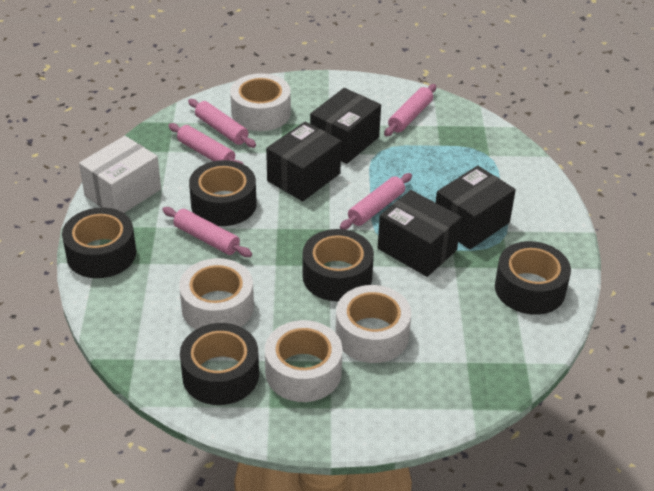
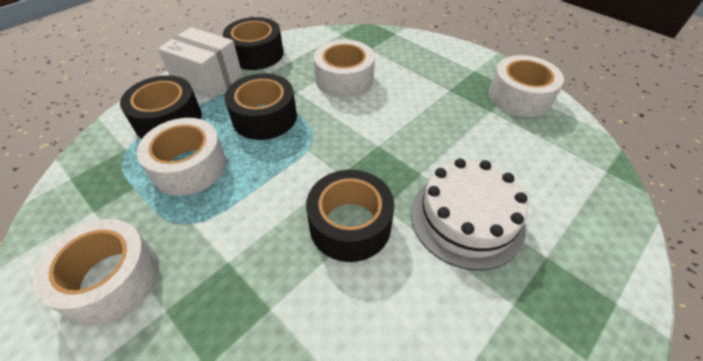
black box: [266,121,341,201] [310,88,381,164] [378,190,462,277] [436,166,516,249] = 4 -> none = 0
black tape: [62,208,136,278] [180,323,259,405] [189,160,257,226] [302,229,374,302] [495,241,571,315] = 5 -> [120,75,202,138] [223,17,284,70] [224,73,297,140] [306,170,394,262] = 4
pink rolling pin: [162,207,252,257] [168,123,243,164] [188,99,256,148] [340,173,412,230] [384,84,436,136] = 5 -> none = 0
white cake: none = 0 -> [411,158,528,270] = 1

